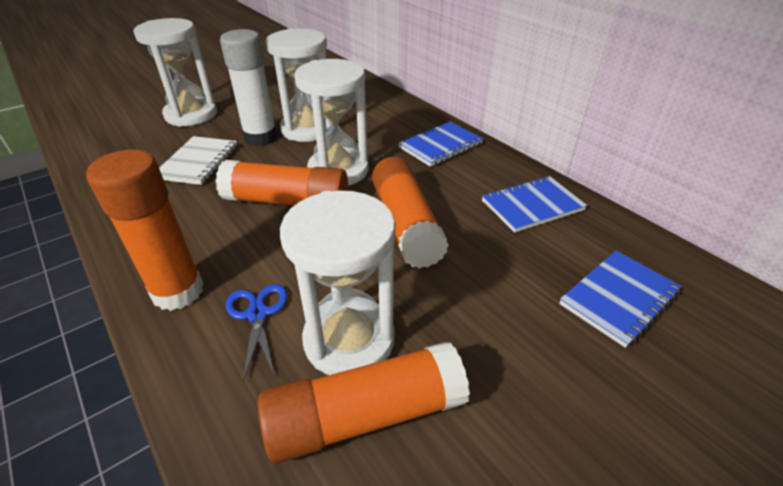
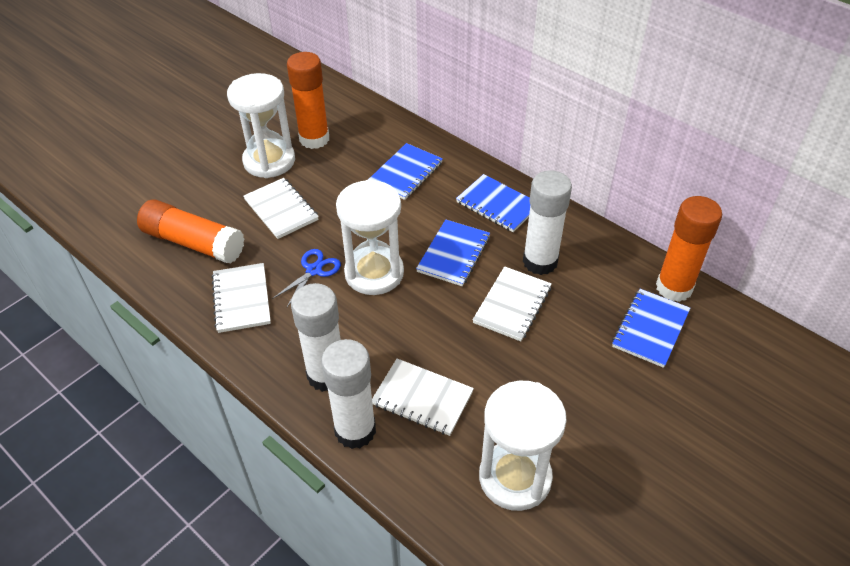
blue notebook: [398,122,483,167] [482,176,587,233] [559,251,681,348] = 3 -> [368,143,443,200] [416,219,490,286] [456,174,530,232] [612,289,690,368] = 4
orange glue stick: [86,149,204,311] [216,160,348,206] [258,342,470,463] [372,157,449,268] = 4 -> [137,199,244,264] [287,52,329,149] [656,196,722,302] = 3
white glue stick: [220,29,277,146] = 1 -> [291,283,341,392] [321,339,376,449] [523,170,572,275] = 3
white hourglass: [133,18,217,127] [265,28,330,142] [280,191,396,375] [294,59,369,186] = 4 -> [227,73,295,178] [336,180,404,295] [479,381,567,511] = 3
white notebook: [159,136,237,185] = 1 -> [211,263,271,333] [243,178,319,239] [372,358,474,436] [472,266,552,341] = 4

